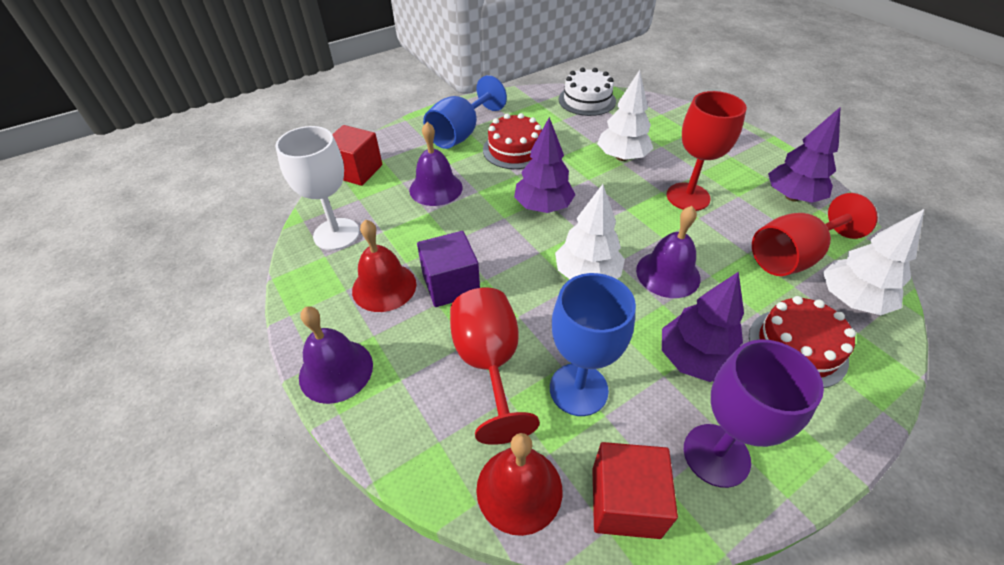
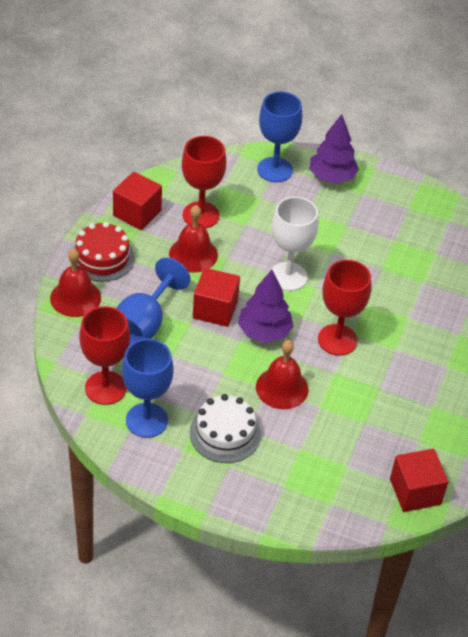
blue goblet: [423,75,507,149] [550,273,636,416] = 2 -> [116,258,191,346] [122,339,174,438] [257,92,302,182] = 3
purple bell: [299,306,373,404] [409,122,463,206] [636,206,701,298] = 3 -> none = 0
purple cube: [417,231,480,307] = 1 -> none = 0
purple goblet: [684,339,824,488] = 1 -> none = 0
purple tree: [514,117,575,213] [662,271,744,382] [768,107,841,203] = 3 -> [238,270,294,343] [309,114,359,184] = 2
red bell: [352,219,416,312] [476,433,562,536] = 2 -> [50,248,101,317] [169,205,218,272] [256,340,309,409] = 3
red cake: [483,113,542,169] [749,296,856,388] = 2 -> [73,222,135,282] = 1
red cube: [332,125,382,186] [592,442,678,539] = 2 -> [113,172,162,230] [193,268,240,327] [390,449,449,512] = 3
white tree: [555,184,625,279] [597,70,654,161] [823,208,925,315] = 3 -> none = 0

